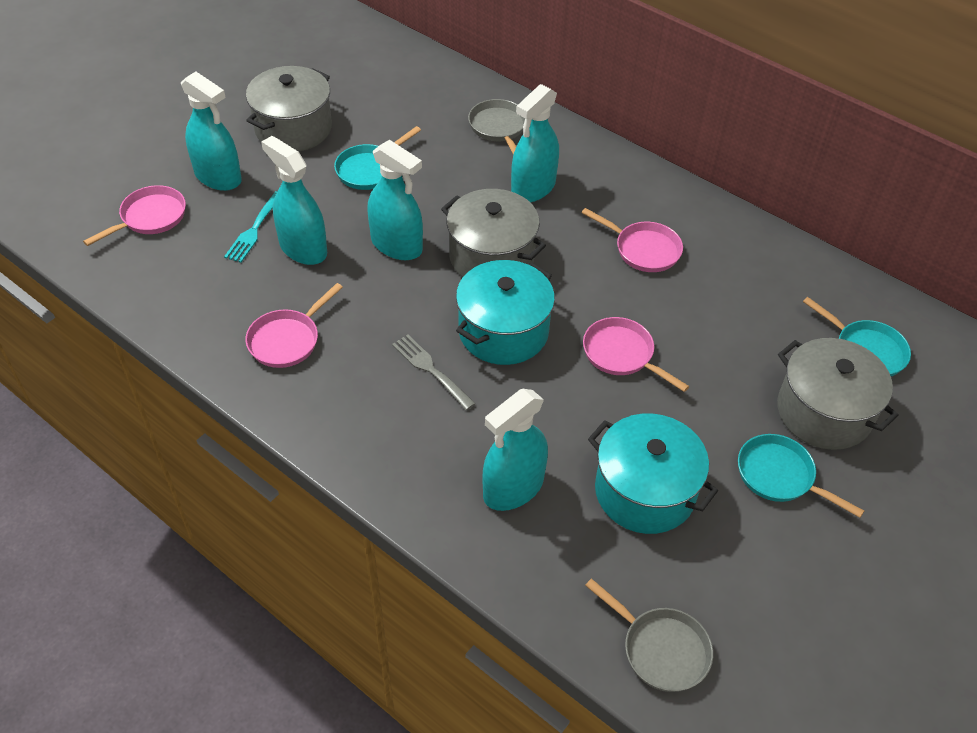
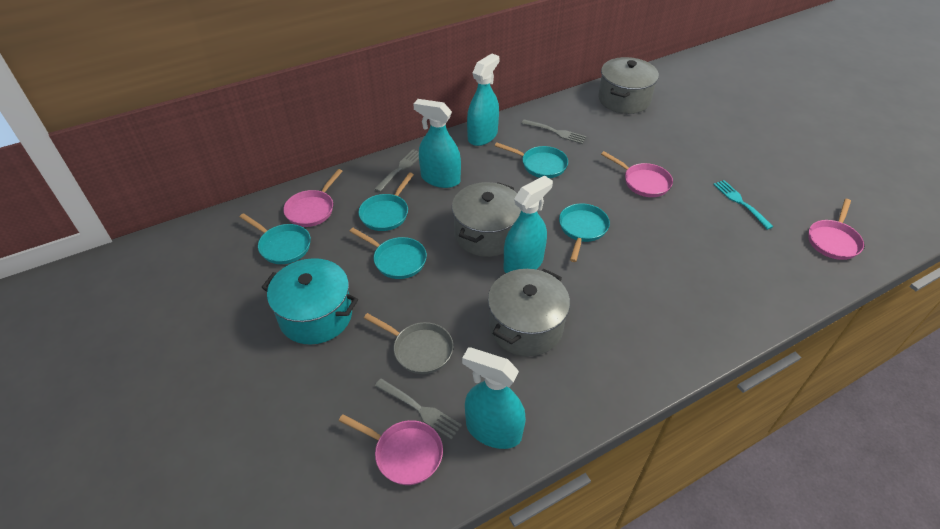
grey fork: [392,334,475,410] = 1 -> [374,149,419,192] [375,378,462,440] [521,119,587,144] = 3
grey pan: [468,99,525,154] [585,578,713,692] = 2 -> [364,313,453,374] = 1
turquoise pan: [334,126,421,190] [738,434,864,518] [803,297,911,376] = 3 -> [240,213,311,264] [349,228,427,279] [358,172,414,231] [495,142,568,178] [559,203,610,262] = 5
turquoise pot: [456,260,555,365] [588,413,718,534] = 2 -> [261,258,358,345] = 1
turquoise spray bottle: [181,71,242,191] [261,136,327,265] [367,140,423,260] [482,389,548,511] [511,84,559,202] = 5 -> [413,99,461,188] [462,347,526,449] [467,54,500,146] [504,175,553,273] = 4

